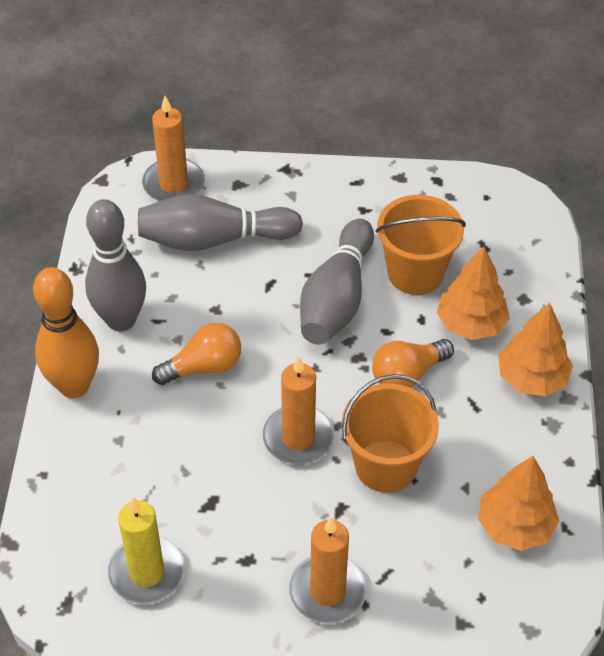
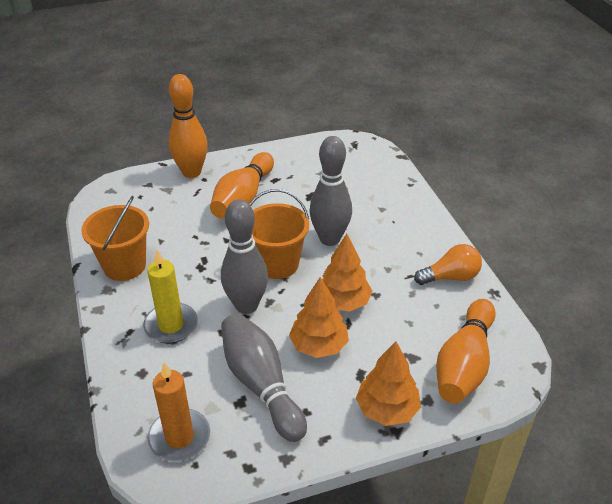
orange bowling pin: [33,267,99,398] = 1 -> [169,74,208,178] [210,152,274,219] [436,299,496,403] = 3
orange candle: [142,96,205,201] [263,356,335,465] [289,517,367,624] = 3 -> [147,362,210,462] = 1
orange light bulb: [152,323,241,385] [372,339,454,388] = 2 -> [414,244,482,285] = 1

